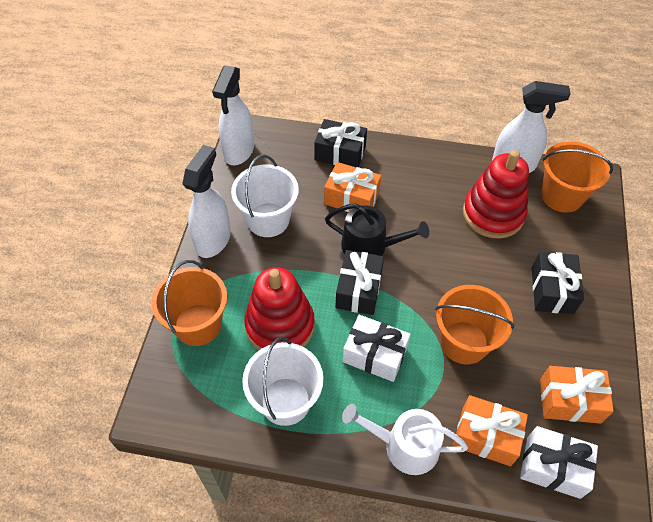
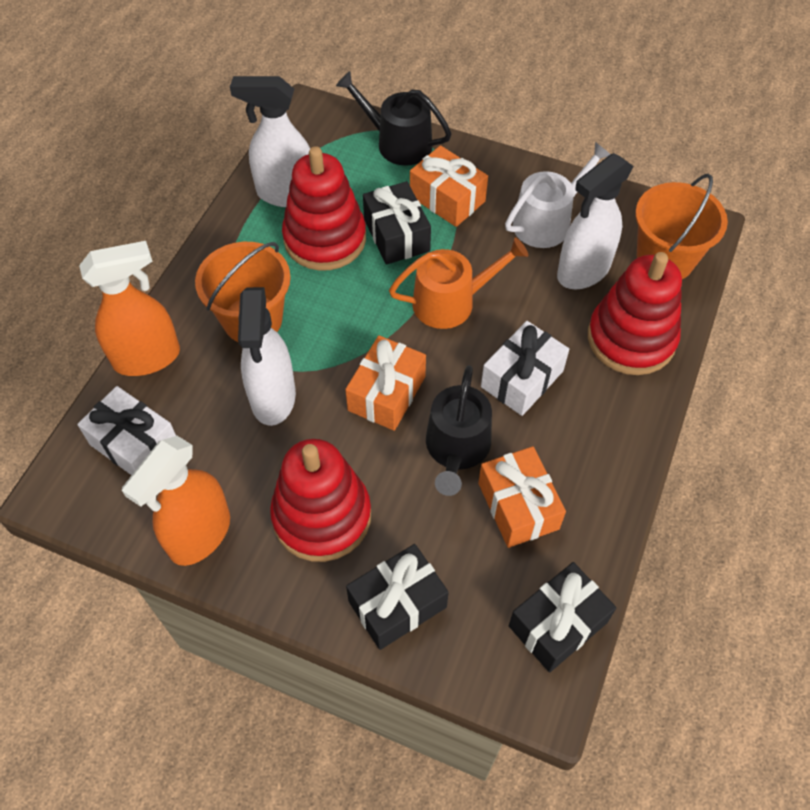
black watering can: [325,203,429,256] = 1 -> [336,71,451,166] [426,365,492,496] = 2
orange bucket: [151,260,227,346] [435,285,515,364] [541,141,613,213] = 3 -> [195,242,291,342] [635,174,728,279] = 2
orange spray bottle: none = 0 -> [79,241,180,376] [122,436,230,566] = 2
orange watering can: none = 0 -> [389,237,528,329] = 1
red stacking toy: [245,267,315,350] [463,150,529,239] = 2 -> [270,439,371,562] [282,146,366,271] [588,252,682,375] = 3
white bucket: [231,155,299,237] [242,337,323,426] = 2 -> none = 0

